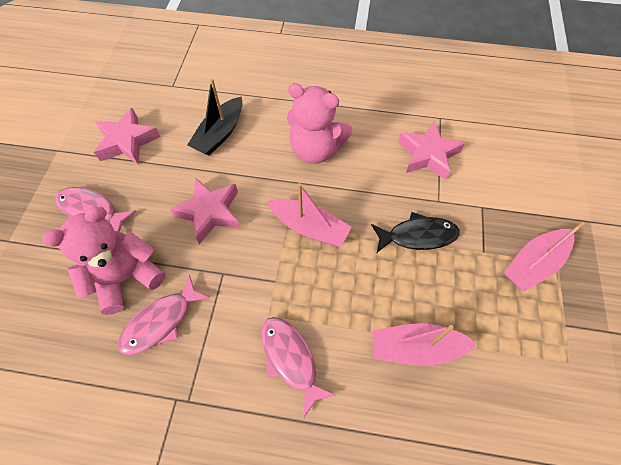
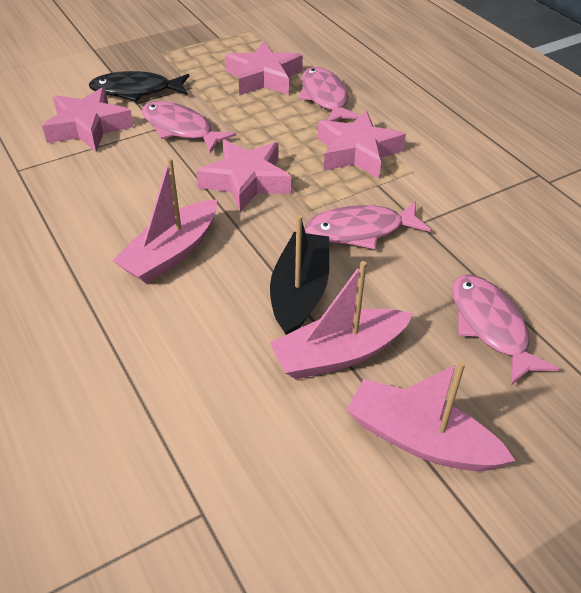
pink fish: [55,187,136,232] [117,275,210,355] [261,317,336,417] = 3 -> [142,101,236,153] [299,67,361,121] [305,201,431,249] [452,275,559,385] = 4
pink star: [94,108,160,164] [170,178,240,244] [398,120,465,180] = 3 -> [42,87,134,152] [196,140,292,212] [225,41,303,95] [318,110,406,179] = 4
pink teddy bear: [42,206,165,315] [287,83,353,164] = 2 -> none = 0

